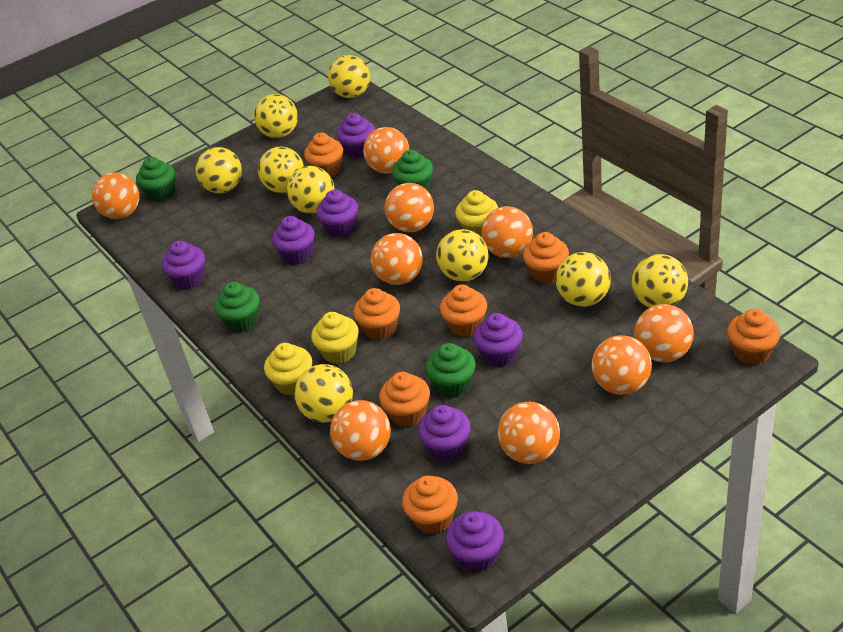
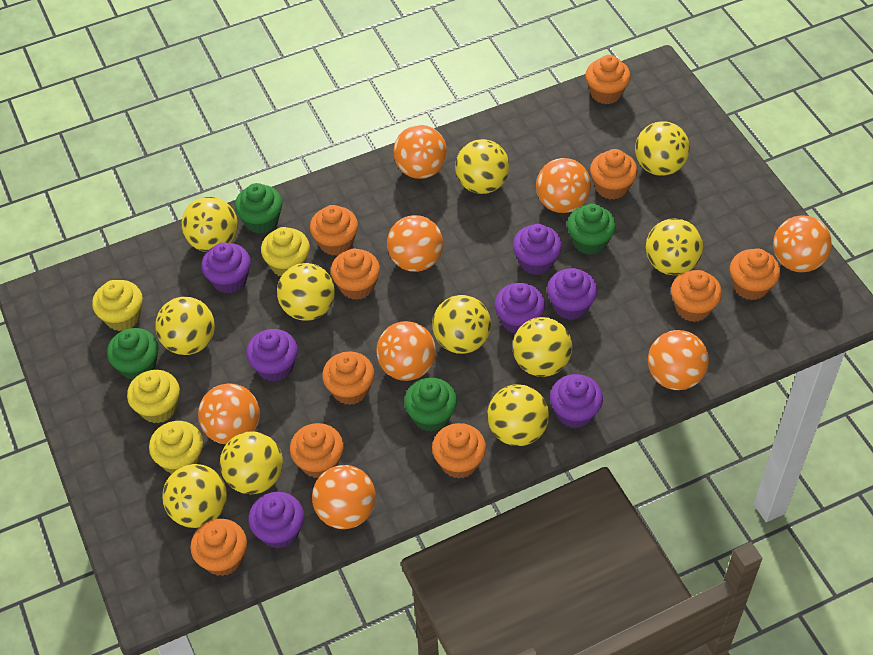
orange ball: [92,173,140,219] [330,400,391,461] [363,127,409,174] [371,233,423,285] [385,183,434,232] [481,206,533,258] [498,402,560,464] [592,335,652,395] [634,304,694,362] = 9 -> [198,383,260,444] [312,465,376,529] [376,321,436,381] [387,215,443,272] [393,125,447,179] [536,158,591,213] [648,330,709,390] [773,216,832,272] = 8
orange cupcake: [304,133,343,177] [354,288,400,340] [379,372,430,427] [402,475,458,534] [440,284,487,337] [523,232,569,283] [727,309,780,365] = 7 -> [190,519,247,576] [290,423,344,478] [310,205,358,256] [322,351,375,405] [331,249,380,300] [432,423,486,479] [585,55,631,104] [590,149,638,200] [671,270,722,322] [730,248,780,300] = 10
yellow ball: [196,147,242,193] [254,94,298,138] [258,147,304,193] [287,166,335,214] [294,364,353,423] [328,55,370,98] [436,229,489,282] [556,252,611,307] [632,254,688,308] = 9 -> [155,297,215,355] [162,464,227,528] [182,197,238,252] [220,431,283,494] [277,263,335,321] [432,295,491,354] [455,139,509,194] [487,384,549,446] [513,317,572,377] [635,121,690,176] [646,218,703,275] = 11
yellow cupcake: [264,343,312,396] [311,312,359,364] [455,190,498,237] = 3 -> [92,280,143,331] [127,370,180,423] [149,421,203,474] [261,227,310,276] = 4

